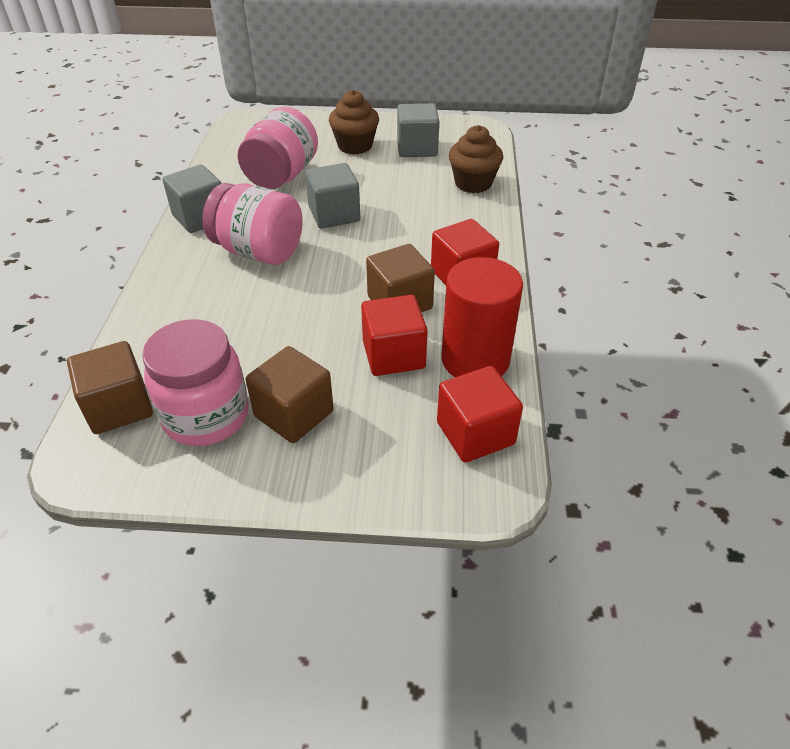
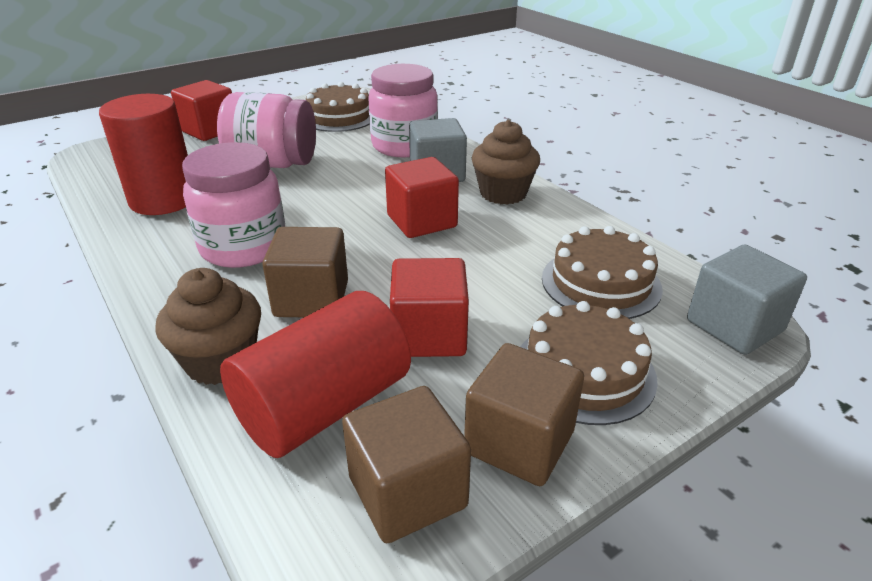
brown cake: none = 0 -> [306,82,370,132] [520,301,658,425] [542,226,663,319] = 3
grey cube: [163,165,222,233] [305,163,360,229] [397,103,439,157] = 3 -> [409,118,467,182] [687,245,807,355] = 2
red cylinder: [441,257,523,377] = 1 -> [99,94,188,215] [220,291,411,458] = 2

